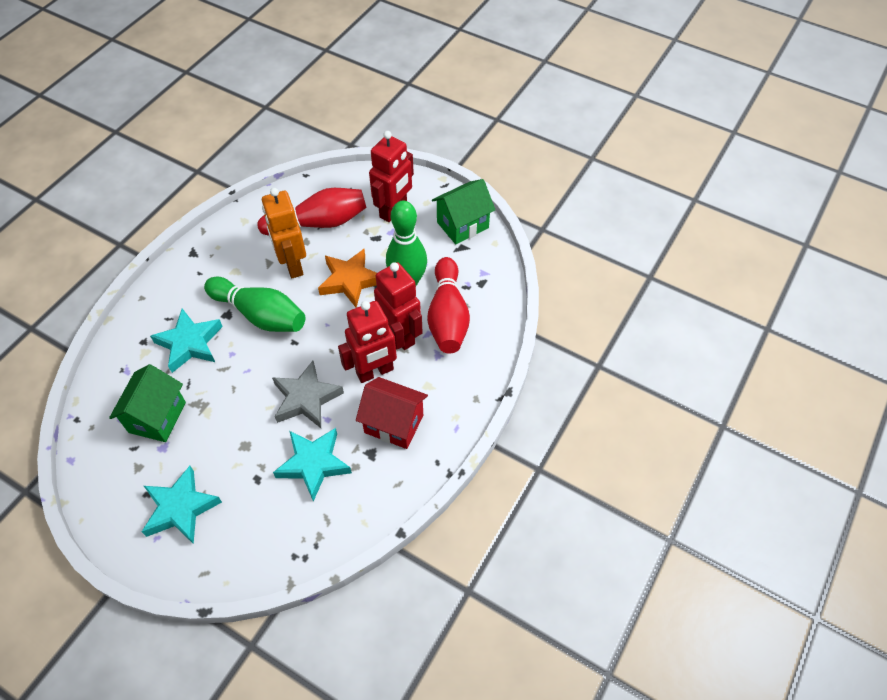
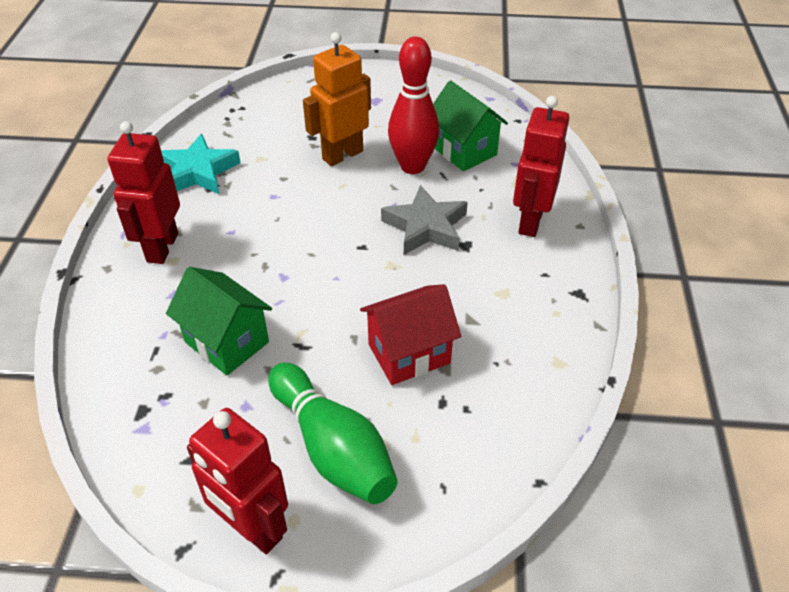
green bowling pin: [204,277,305,332] [386,201,427,286] = 2 -> [268,363,398,504] = 1
orange star: [318,249,377,308] = 1 -> none = 0
red bowling pin: [257,188,366,236] [427,257,470,353] = 2 -> [388,37,439,174] = 1
turquoise star: [142,466,222,544] [150,309,223,373] [273,428,352,501] = 3 -> [161,134,241,194] = 1

